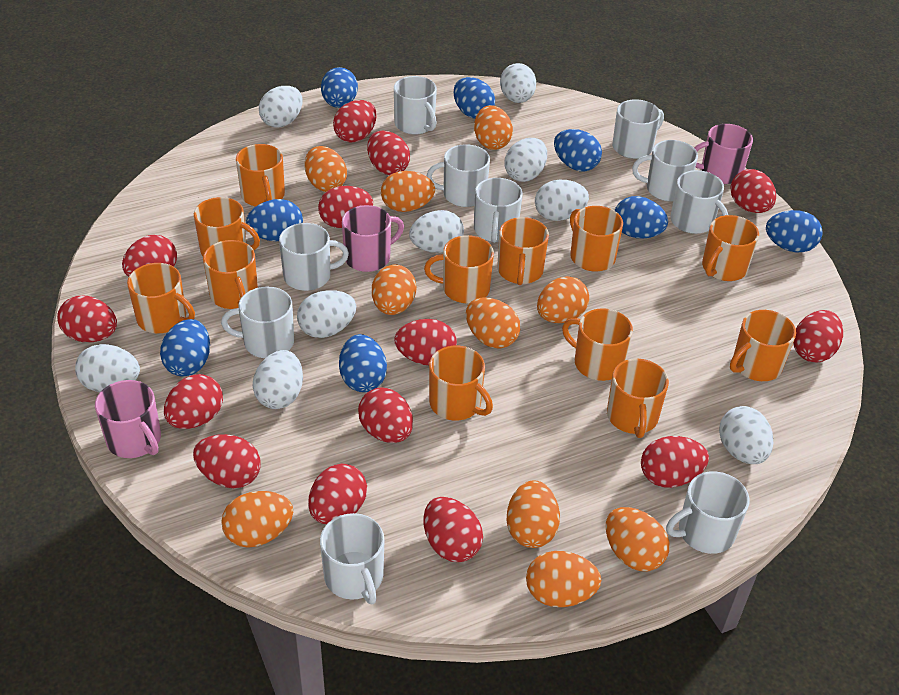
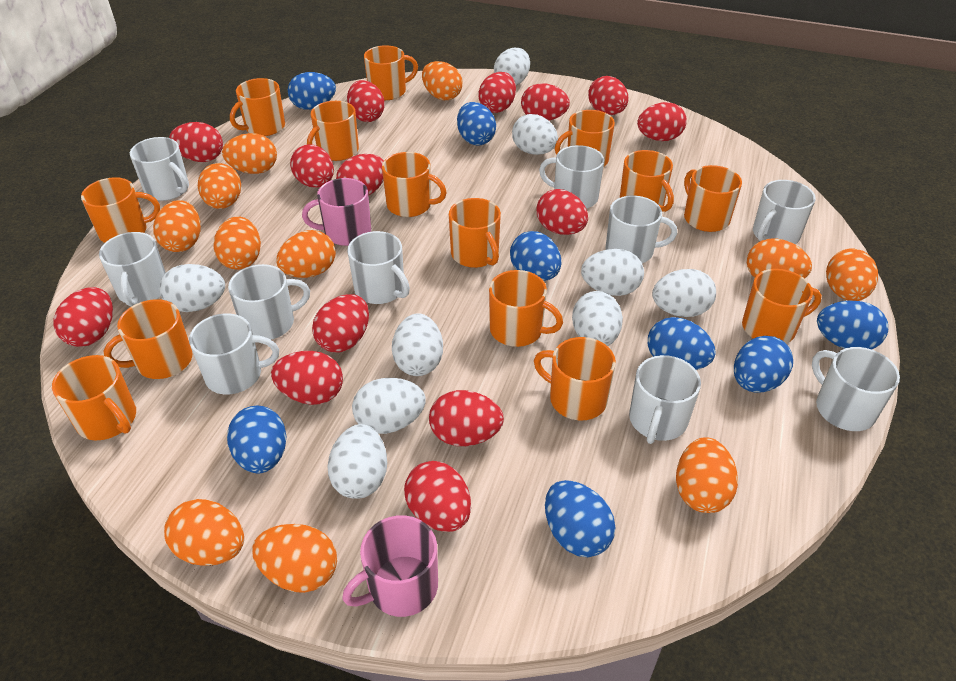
orange egg: [221,491,293,548] [305,146,347,192] [372,265,416,315] [381,171,435,212] [466,297,520,349] [474,105,513,150] [507,480,560,548] [526,551,601,607] [537,276,589,323] [606,507,670,571] = 10 -> [153,200,201,252] [164,499,244,566] [198,163,241,209] [213,217,261,270] [222,133,277,174] [252,524,337,593] [276,230,336,278] [422,61,463,100] [676,437,738,513] [747,238,812,278] [826,249,878,301] = 11
orange mug: [127,263,195,333] [194,197,260,256] [203,240,258,309] [236,144,285,206] [424,235,494,303] [429,346,493,421] [497,217,549,285] [562,308,633,381] [570,206,623,272] [607,358,669,438] [702,215,759,281] [730,310,796,381] = 12 -> [52,355,136,441] [81,177,160,243] [104,299,192,379] [230,78,285,136] [307,101,359,161] [364,45,418,100] [382,152,447,217] [449,198,501,268] [489,270,563,347] [534,337,616,420] [555,110,615,167] [620,150,674,212] [684,165,742,232] [742,269,822,344] = 14
pink mug: [95,380,161,458] [342,205,404,272] [694,124,753,184] = 3 -> [302,178,371,246] [342,515,438,617] = 2

